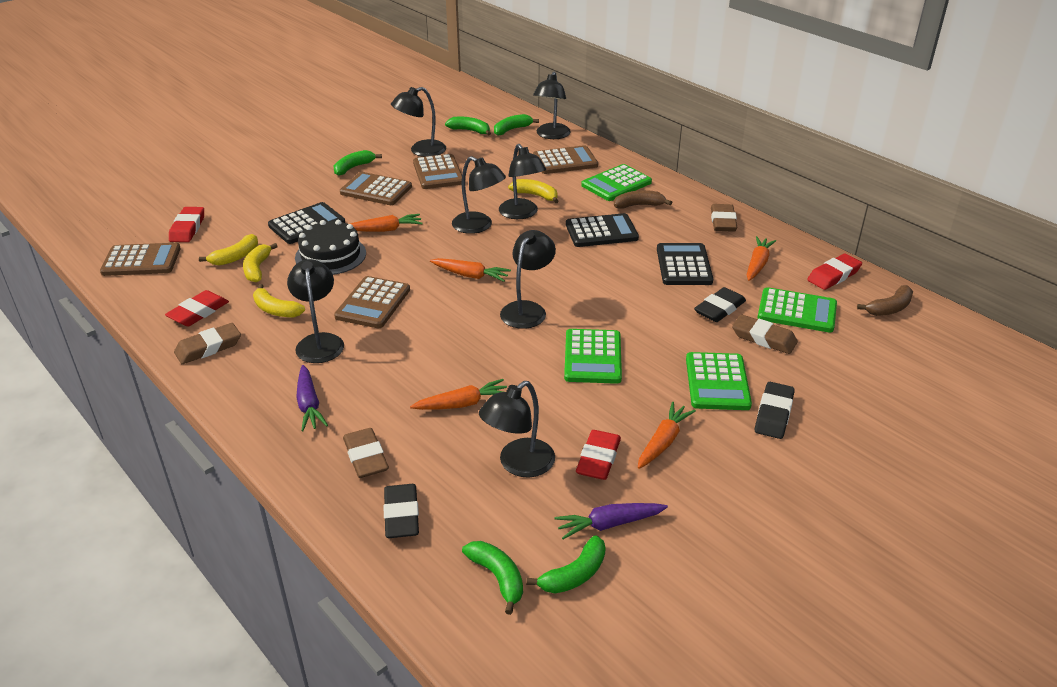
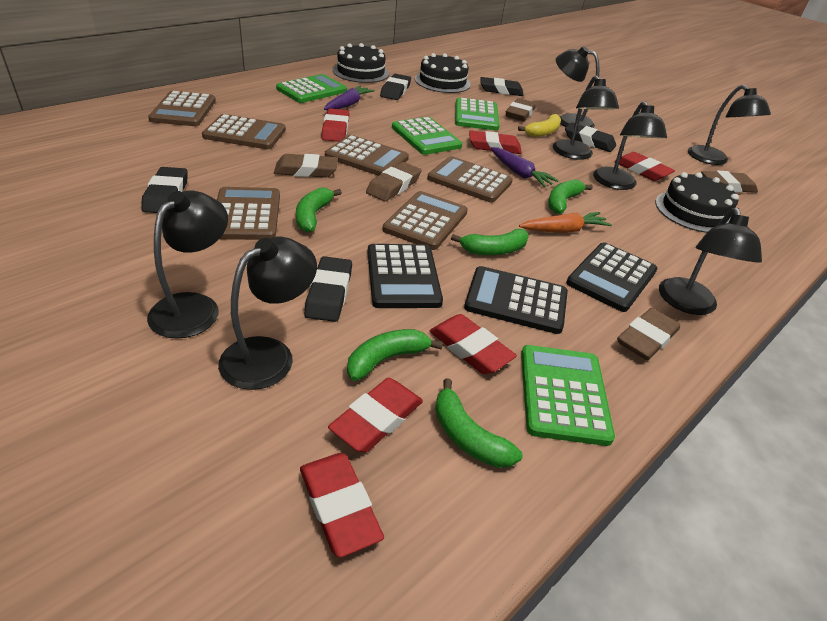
black cake: [295,220,366,275] = 1 -> [333,43,389,83] [415,53,471,93] [655,172,739,233] = 3
black eraser: [384,484,419,538] [694,287,746,322] [755,382,795,439] = 3 -> [141,167,188,213] [304,256,352,322] [380,74,411,100] [481,77,524,96] [565,122,616,152] = 5
brown banana: [614,190,672,209] [857,285,913,316] = 2 -> none = 0
brown calculator: [100,243,181,276] [334,276,410,328] [340,172,412,205] [413,154,462,189] [533,145,598,174] = 5 -> [148,91,216,126] [202,114,286,149] [217,187,280,240] [325,135,409,176] [383,191,468,250] [427,156,513,203] = 6
brown eraser: [174,323,241,364] [343,428,389,478] [711,204,738,232] [732,314,798,354] = 4 -> [274,154,338,178] [366,162,422,201] [506,98,536,121] [617,308,680,360] [701,170,758,193] = 5
orange carrot: [350,214,423,232] [410,379,507,410] [430,258,511,282] [638,402,696,469] [747,236,776,281] = 5 -> [519,212,612,233] = 1
red eraser: [165,290,229,327] [169,207,204,242] [576,430,621,480] [807,254,862,290] = 4 -> [300,453,384,558] [321,109,350,142] [328,378,423,453] [429,314,517,374] [469,130,522,154] [614,152,675,181] = 6
yellow banana: [199,234,258,266] [243,243,278,282] [253,284,305,318] [508,179,558,203] = 4 -> [518,114,561,137] = 1

